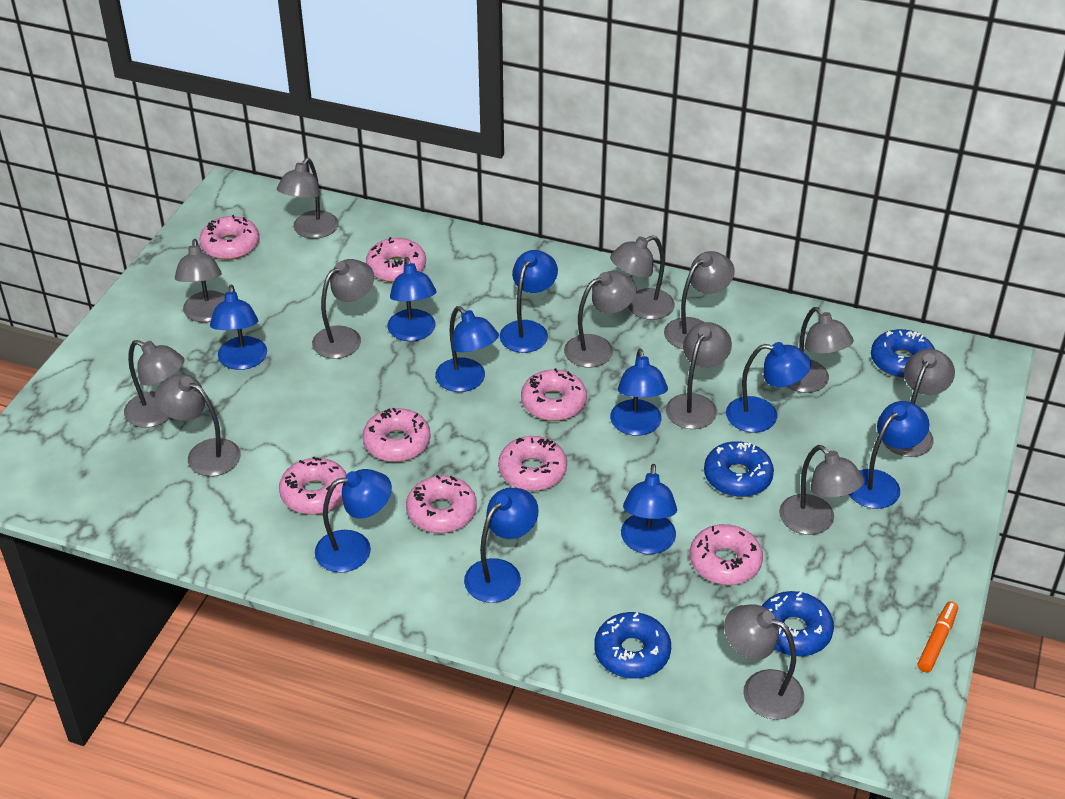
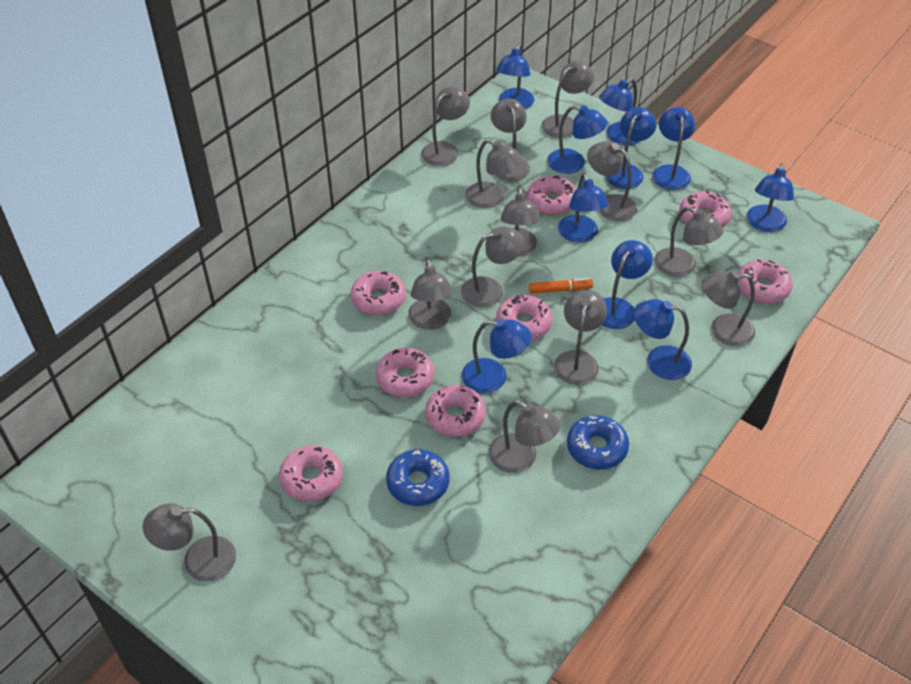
blue donut: [594,612,671,679] [704,441,774,497] [762,591,834,656] [871,329,935,379] = 4 -> [386,449,450,506] [567,415,629,469] = 2

